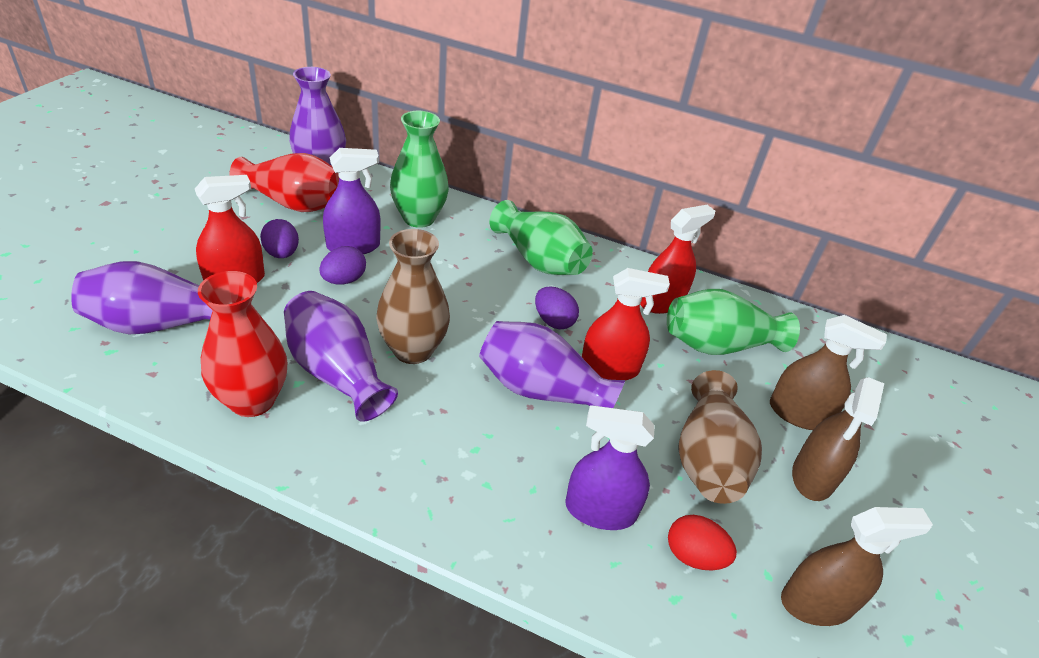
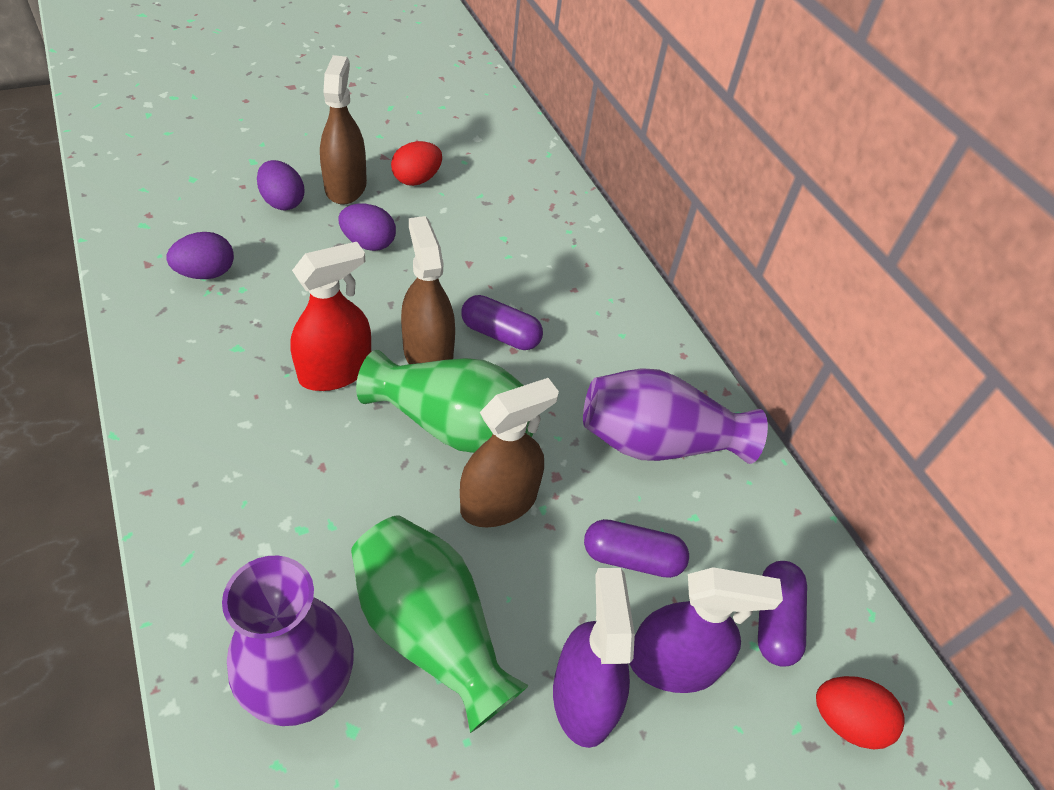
brown vase: [376,229,450,364] [678,370,762,504] = 2 -> none = 0
green vase: [390,111,449,228] [490,200,593,275] [667,289,800,355] = 3 -> [351,515,529,733] [356,350,533,453] = 2
purple capsule: none = 0 -> [461,295,543,350] [584,519,689,578] [758,561,807,667] = 3
purple vase: [71,261,212,334] [284,291,398,422] [289,67,346,166] [479,321,625,408] = 4 -> [222,555,354,726] [583,368,768,464] = 2
red egg: [668,515,737,570] = 1 -> [391,141,442,186] [816,676,905,749] = 2
red spray bottle: [195,175,265,283] [582,268,670,380] [640,205,715,314] = 3 -> [290,242,371,391] = 1
red vase: [198,271,287,417] [229,153,339,212] = 2 -> none = 0

